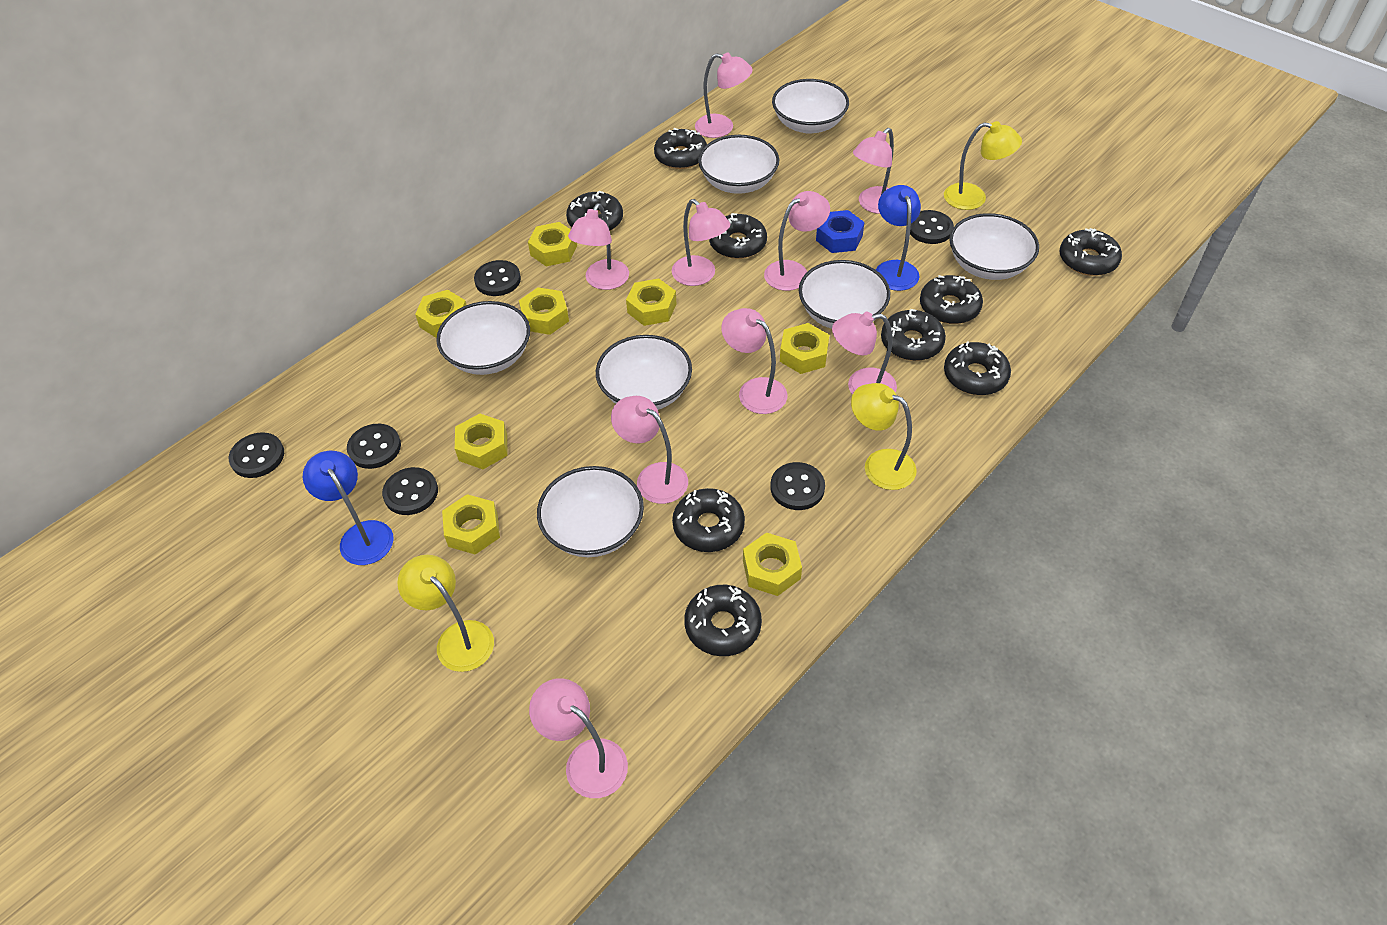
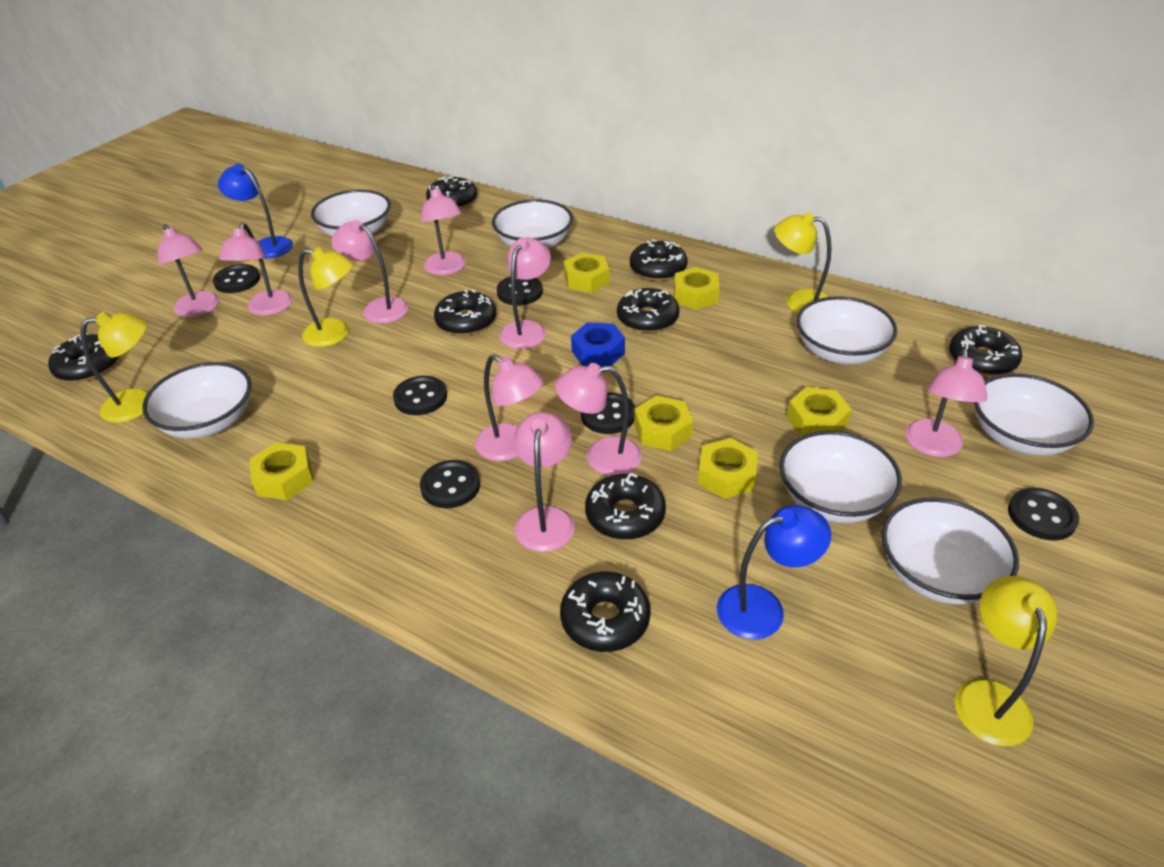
black donut: [566,191,623,231] [654,128,707,169] [672,488,745,552] [684,585,762,656] [709,213,767,259] [881,309,946,361] [920,275,983,324] [944,341,1011,395] [1059,228,1122,276] = 9 -> [48,333,119,382] [426,177,477,209] [434,289,496,335] [560,571,650,652] [585,473,666,540] [617,288,679,333] [630,239,688,281] [949,325,1022,376] = 8
yellow lamp: [397,555,494,672] [851,383,917,490] [944,121,1022,210] = 3 -> [81,312,148,423] [298,247,354,347] [775,212,831,313] [955,576,1057,746] = 4
yellow nut: [415,290,466,338] [442,494,500,555] [455,414,507,469] [519,287,569,335] [528,222,577,266] [626,278,676,326] [743,532,802,596] [780,323,829,374] = 8 -> [250,442,313,500] [563,253,610,293] [634,396,693,451] [674,267,720,310] [698,438,758,499] [787,387,852,436] = 6

